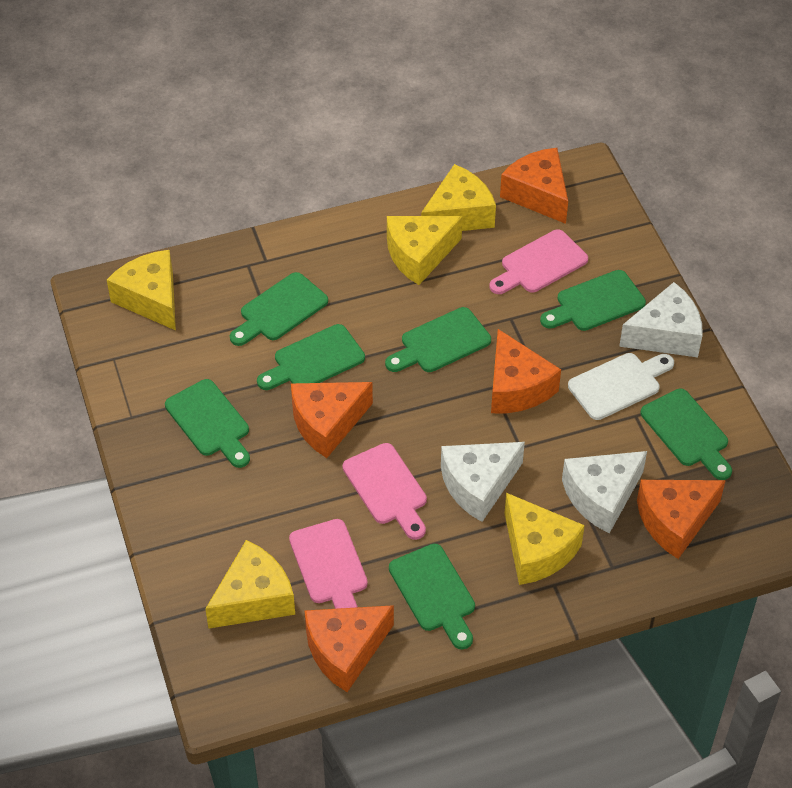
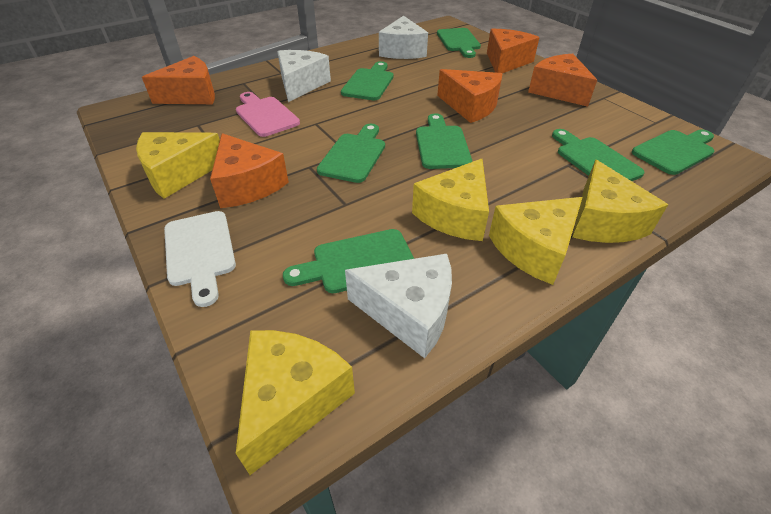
pink cutting board: [289,519,368,609] [343,443,427,540] [489,229,588,294] = 3 -> [236,92,300,137] = 1

